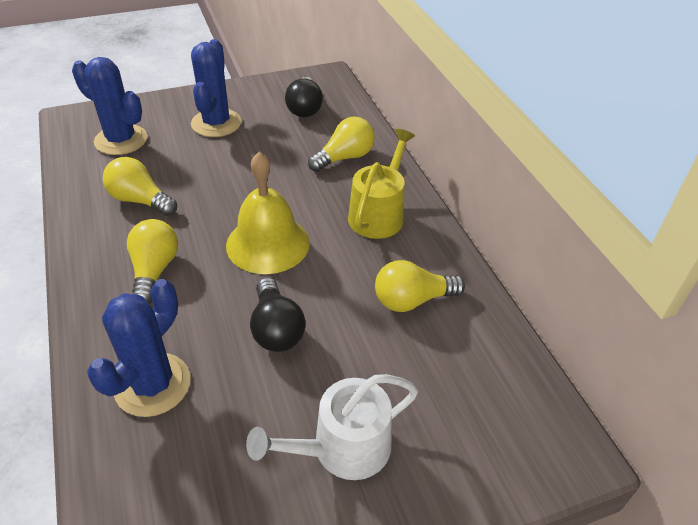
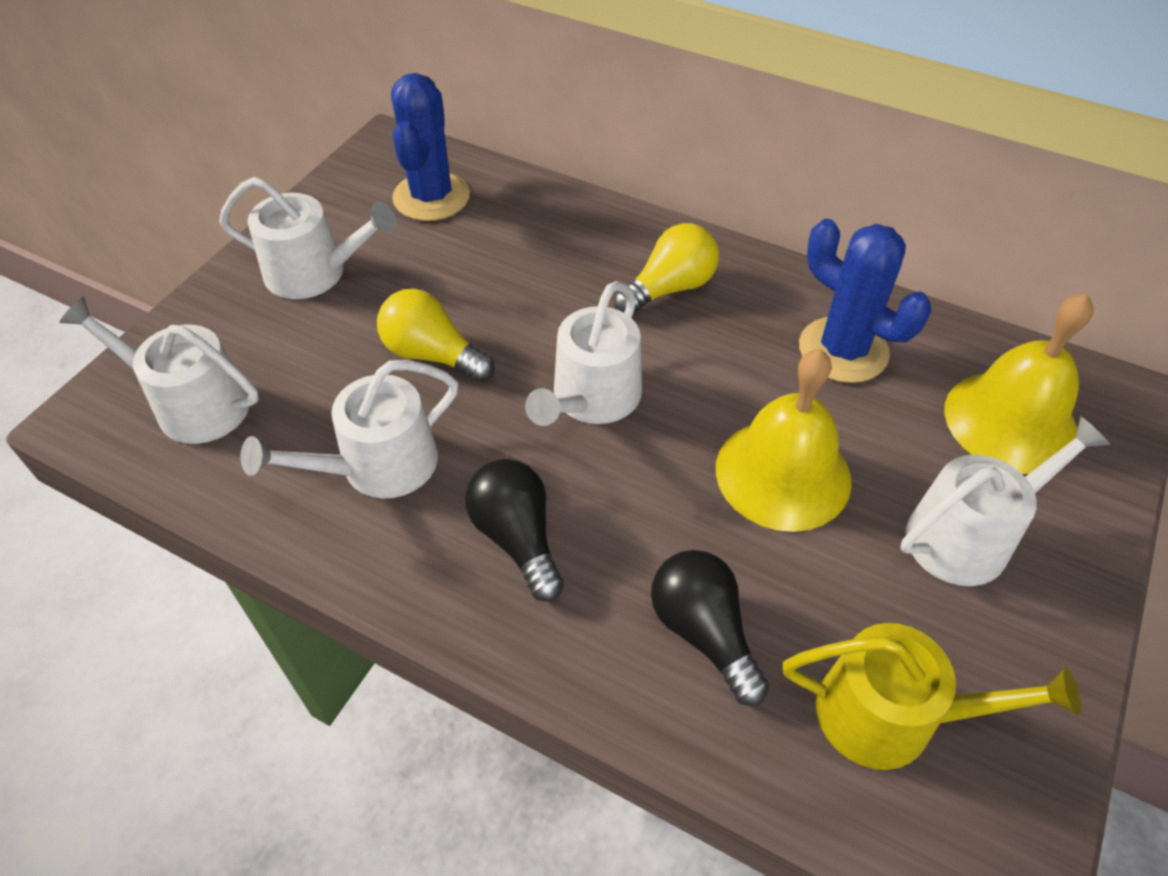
blue cactus: [72,57,148,155] [87,279,190,417] [191,39,241,137] = 3 -> [391,73,470,221] [799,219,931,383] = 2
white watering can: [246,374,418,480] = 1 -> [59,297,259,444] [219,177,397,299] [240,360,458,499] [525,281,642,426] [901,416,1110,586] = 5
yellow bell: [226,152,310,274] = 1 -> [716,349,852,532] [944,293,1094,474] = 2
yellow light bulb: [103,157,177,216] [127,219,178,304] [308,117,375,172] [375,260,465,312] = 4 -> [377,289,495,382] [614,223,719,315] = 2

